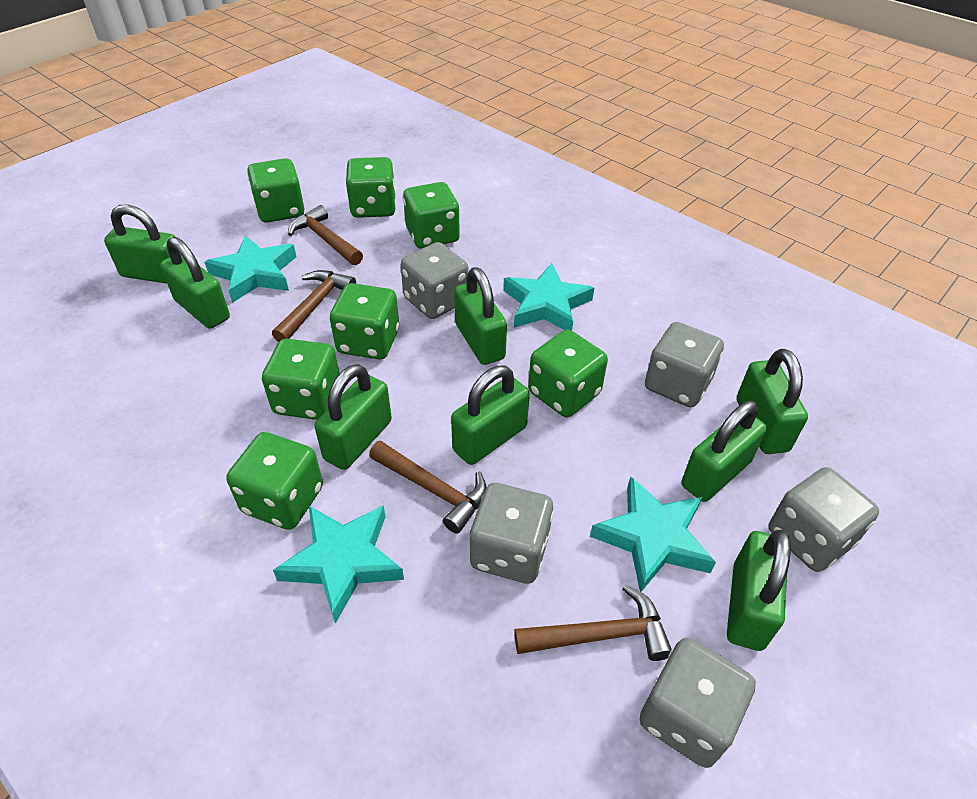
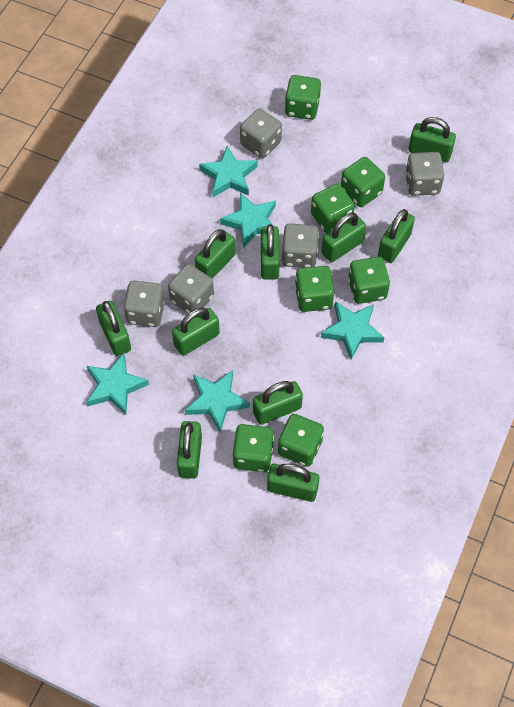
brown hammer: [272,270,356,342] [288,205,363,265] [369,441,487,534] [514,585,672,661] = 4 -> none = 0
green padlock: [104,204,175,284] [160,237,230,328] [314,364,392,470] [451,366,530,465] [454,267,507,365] [682,401,767,502] [727,530,791,651] [737,349,808,454] = 8 -> [96,301,131,356] [172,308,220,356] [177,421,202,479] [195,229,235,279] [253,381,303,425] [261,224,280,280] [267,464,319,502] [321,213,366,262] [378,209,415,263] [409,117,456,162] = 10
turquoise star: [204,235,297,303] [273,505,404,624] [503,263,594,331] [590,476,716,592] = 4 -> [86,353,149,415] [185,370,250,432] [199,146,258,197] [220,193,276,248] [321,301,385,360] = 5

